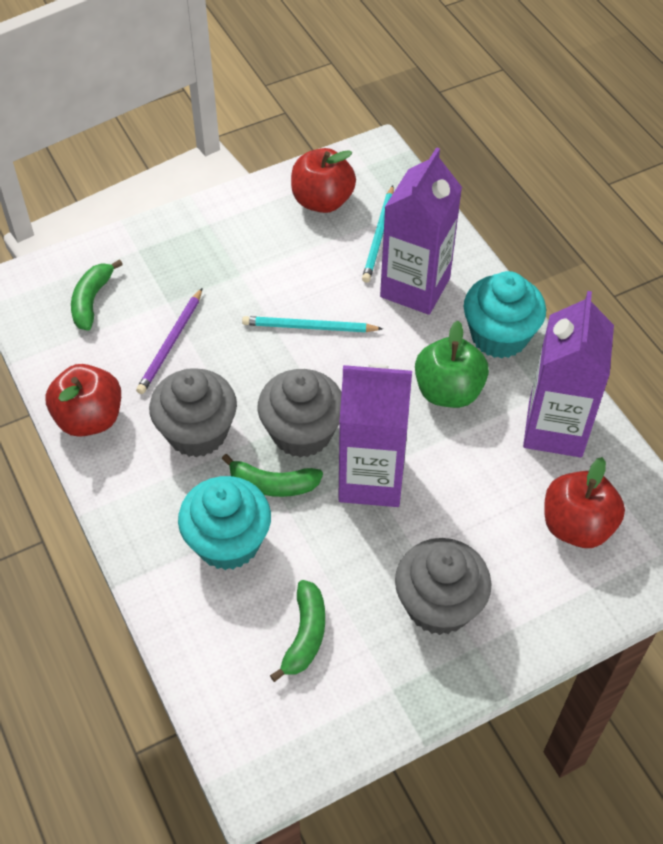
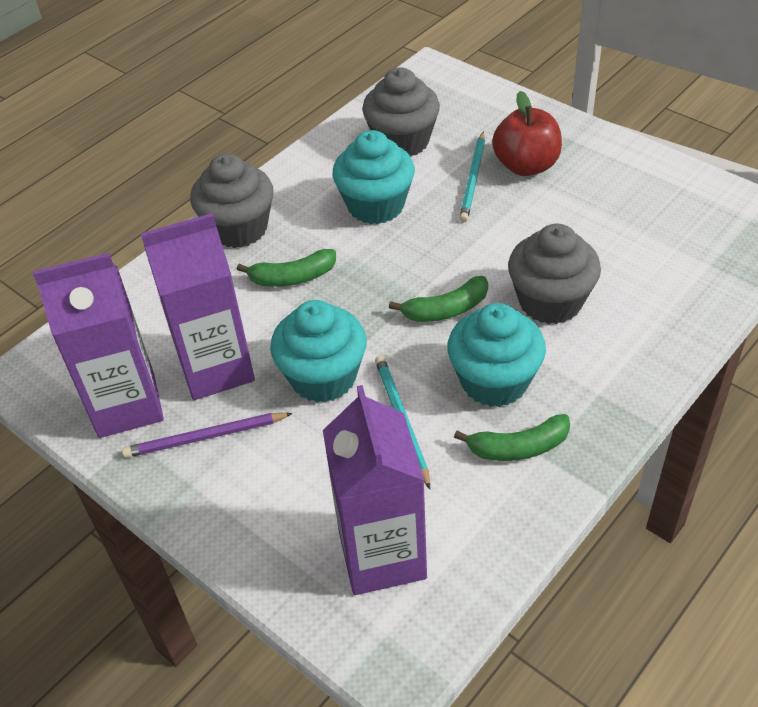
green apple: [415,321,489,408] = 1 -> none = 0
red apple: [46,364,121,437] [291,148,356,213] [544,457,625,548] = 3 -> [492,91,562,176] = 1
turquoise cupcake: [178,476,271,570] [463,271,546,359] = 2 -> [270,300,367,403] [332,130,415,224] [447,303,546,407] = 3

